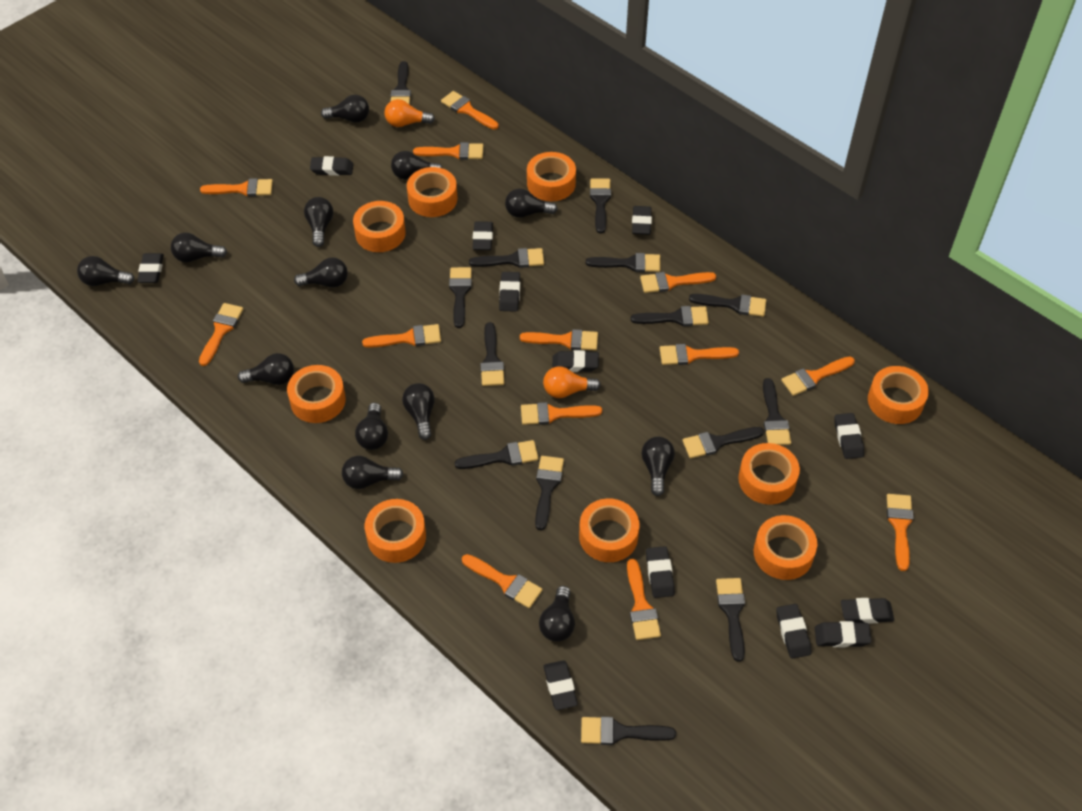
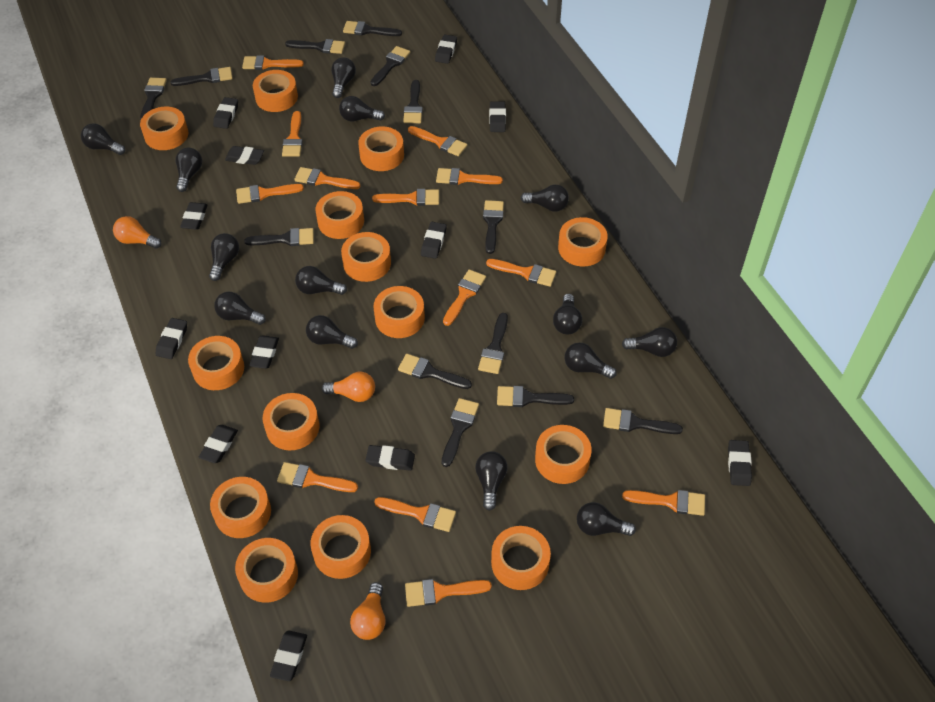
black brush: [391,61,411,105] [449,267,472,328] [455,440,539,469] [469,248,544,268] [480,322,504,386] [535,456,564,530] [581,716,676,745] [586,253,661,272] [590,178,611,234] [631,306,709,326] [682,427,764,459] [689,294,766,317] [716,578,745,662] [763,378,791,445] = 14 -> [140,78,167,119] [170,67,233,86] [244,228,314,246] [285,39,345,54] [343,21,402,36] [371,46,410,86] [398,354,472,389] [403,80,423,123] [442,398,479,467] [478,313,508,374] [483,200,504,254] [497,386,574,407] [603,408,683,434] = 13
black light bulb: [77,256,135,286] [171,233,227,262] [238,353,294,385] [294,257,348,288] [304,197,333,247] [321,95,369,123] [342,456,404,489] [355,403,388,450] [391,151,443,179] [402,383,435,440] [505,189,557,218] [539,586,575,642] [642,437,675,496] = 13 -> [81,123,125,155] [176,148,202,192] [209,233,239,281] [214,292,266,325] [295,266,347,295] [306,315,358,349] [331,57,356,98] [339,96,385,121] [475,451,508,511] [521,185,569,212] [553,294,582,334] [565,342,617,379] [577,502,636,536] [622,327,677,357] = 14
orange light bulb: [385,99,435,127] [543,366,601,398] = 2 -> [113,216,162,249] [322,372,375,402] [350,582,386,640] = 3
orange tape: [287,365,346,423] [353,201,406,252] [365,499,426,563] [407,167,458,217] [527,152,576,201] [579,499,639,562] [739,443,800,505] [754,515,817,580] [868,366,929,424] = 9 -> [140,107,188,150] [188,336,244,390] [210,477,271,538] [235,538,298,603] [253,70,298,112] [263,393,319,450] [311,515,371,579] [315,191,364,239] [341,232,391,282] [358,127,404,171] [374,286,425,338] [491,526,551,590] [535,425,592,484] [558,217,608,266] = 14

